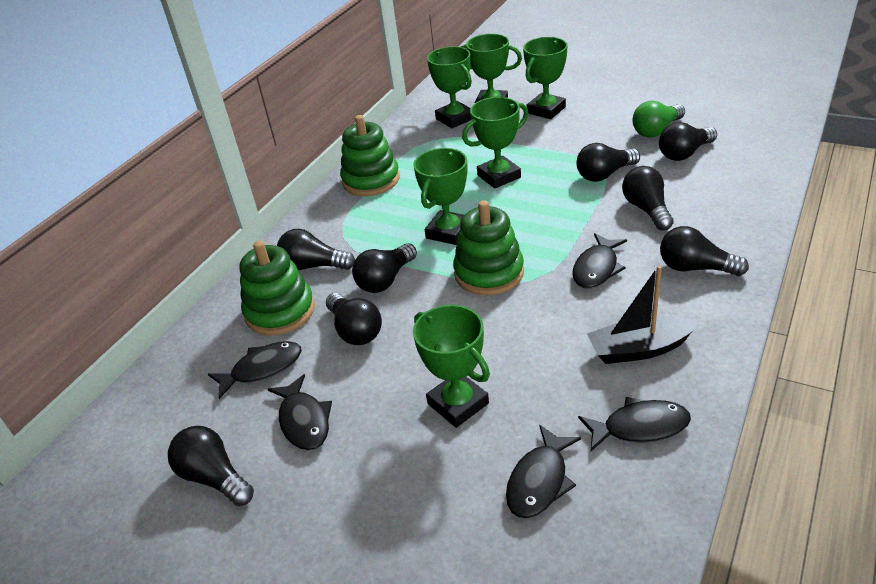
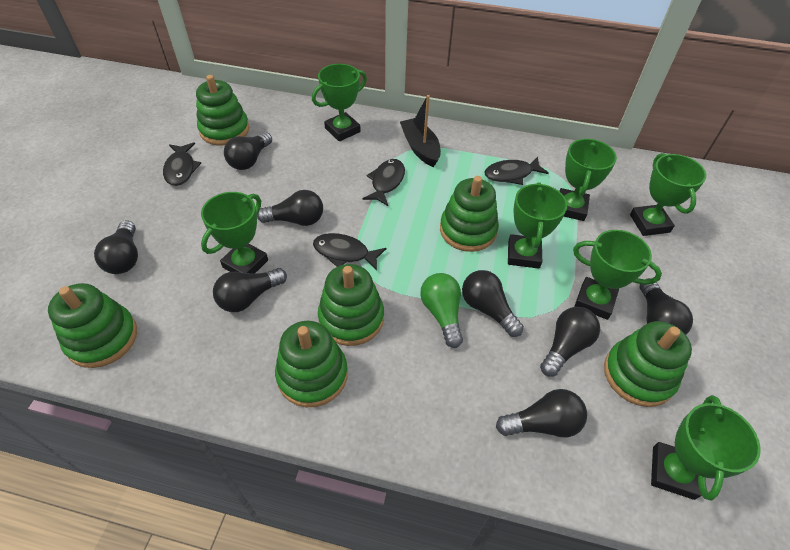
black fish: [208,341,302,399] [268,374,332,450] [506,425,581,518] [572,233,627,288] [578,397,691,451] = 5 -> [163,142,201,186] [313,233,386,271] [363,159,405,206] [484,157,549,185] = 4
green stacking toy: [239,241,315,336] [340,115,400,196] [453,200,524,295] = 3 -> [48,283,137,368] [196,75,249,145] [275,321,348,407] [318,264,384,346] [440,176,499,252] [604,321,692,407] = 6
green trophy: [413,148,468,245] [413,305,490,428] [427,46,472,128] [460,34,522,104] [462,97,528,189] [523,37,567,119] = 6 -> [201,192,268,273] [312,64,367,141] [508,182,567,269] [559,139,617,221] [573,230,662,320] [630,153,706,236] [651,395,761,501] = 7

